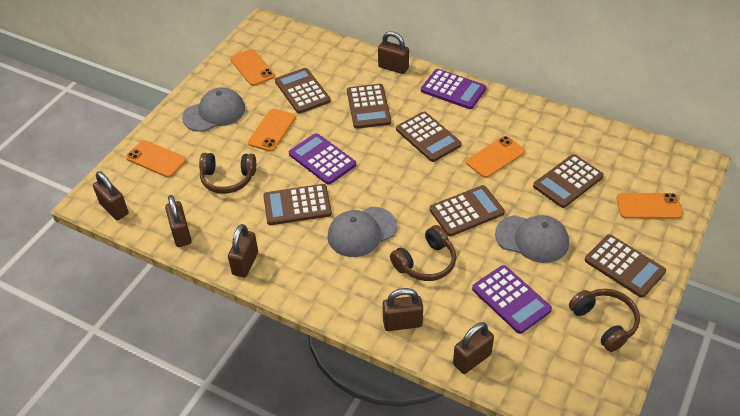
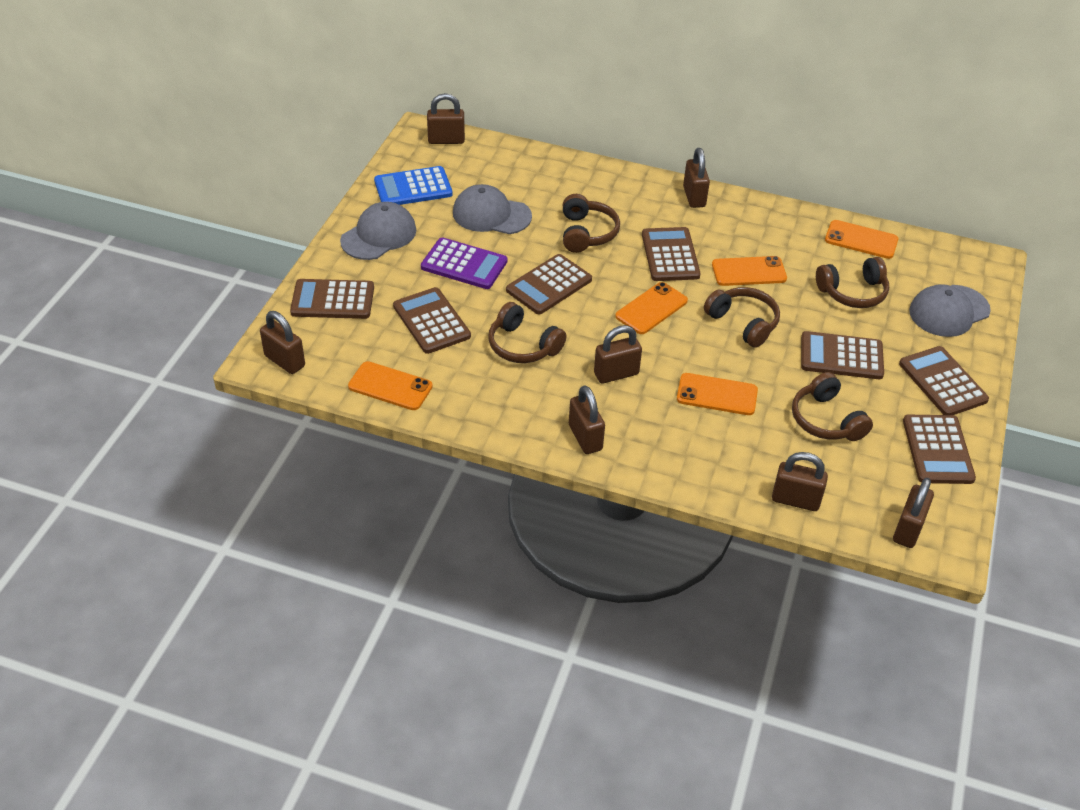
blue calculator: none = 0 -> [374,166,453,205] = 1
brown headphones: [199,153,256,194] [390,225,456,281] [569,289,640,352] = 3 -> [488,302,567,363] [563,194,620,253] [704,287,780,348] [792,372,873,441] [816,257,889,308] = 5
brown padlock: [93,171,128,220] [165,195,192,247] [228,224,258,277] [378,31,409,74] [383,288,423,331] [453,322,494,374] = 6 -> [260,311,305,374] [427,93,465,144] [569,386,605,454] [594,325,642,384] [683,148,710,208] [772,452,828,511] [893,478,934,548] = 7
purple calculator: [289,133,356,185] [421,69,486,109] [472,265,552,334] = 3 -> [421,237,507,289] = 1

